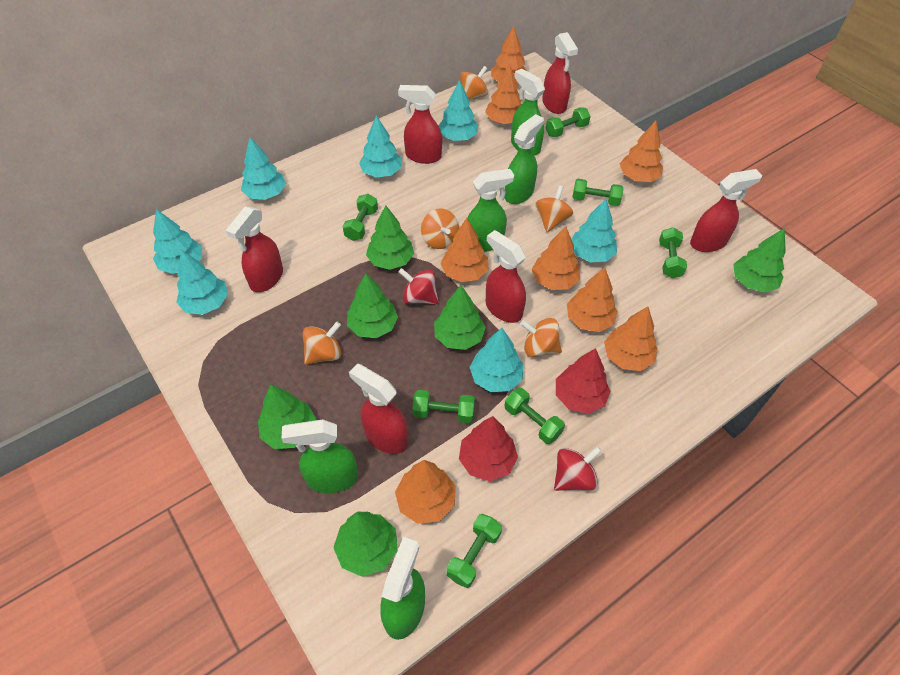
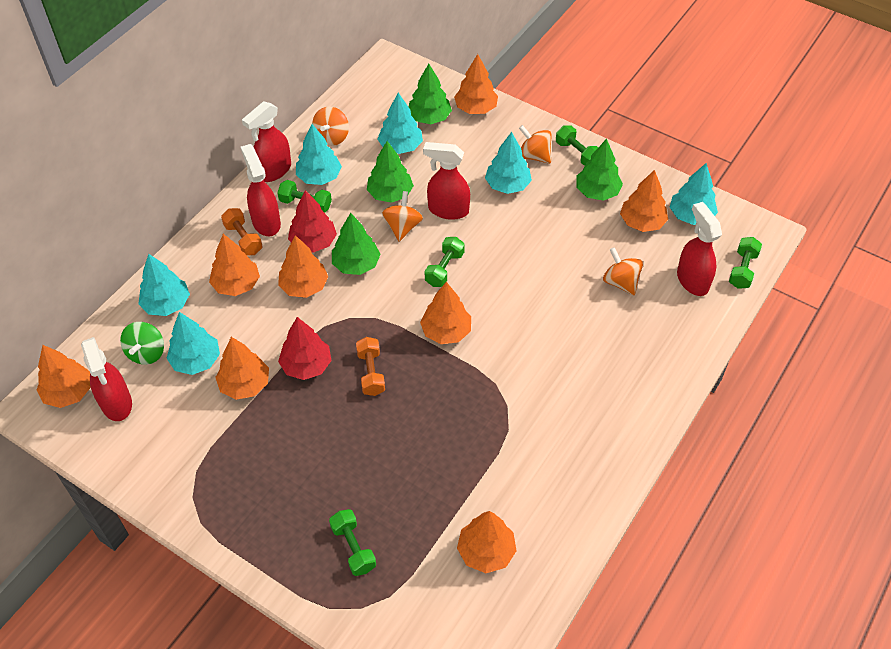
green dumbbell: [343,194,378,241] [412,390,475,423] [447,514,502,588] [505,388,565,444] [546,107,591,137] [572,179,623,206] [659,227,687,278] = 7 -> [277,180,332,213] [329,509,376,576] [425,237,465,287] [556,125,598,166] [729,237,762,289] = 5
green spinning top: none = 0 -> [120,322,164,365] = 1
green spray bottle: [282,420,358,493] [380,537,425,640] [467,169,514,252] [505,114,544,204] [511,69,545,155] = 5 -> none = 0
green tree: [258,385,316,449] [333,512,398,577] [347,273,398,338] [366,205,414,270] [434,285,486,350] [733,228,786,293] = 6 -> [332,213,381,275] [367,141,414,203] [409,64,452,124] [576,139,623,201] = 4
orange dumbbell: none = 0 -> [221,208,263,256] [356,337,385,396] = 2
orange spinning top: [302,322,342,365] [421,209,459,249] [460,66,488,100] [520,318,562,357] [535,185,573,232] = 5 -> [312,106,349,146] [382,191,423,241] [519,125,552,164] [603,247,643,295] = 4
red spinning top: [398,268,439,305] [554,446,602,491] = 2 -> none = 0
red spray bottle: [226,206,283,292] [349,364,408,454] [398,85,442,164] [486,230,526,323] [542,32,578,114] [690,169,762,252] = 6 -> [81,337,132,421] [241,144,281,236] [242,101,291,182] [423,142,470,220] [677,202,722,296] = 5
turquoise tree: [153,209,202,274] [176,250,228,315] [241,137,286,200] [359,115,402,178] [438,80,478,141] [470,328,523,392] [572,199,617,262] = 7 -> [138,254,190,316] [167,312,220,375] [296,124,342,185] [378,93,423,154] [485,132,532,194] [670,163,718,225] = 6

